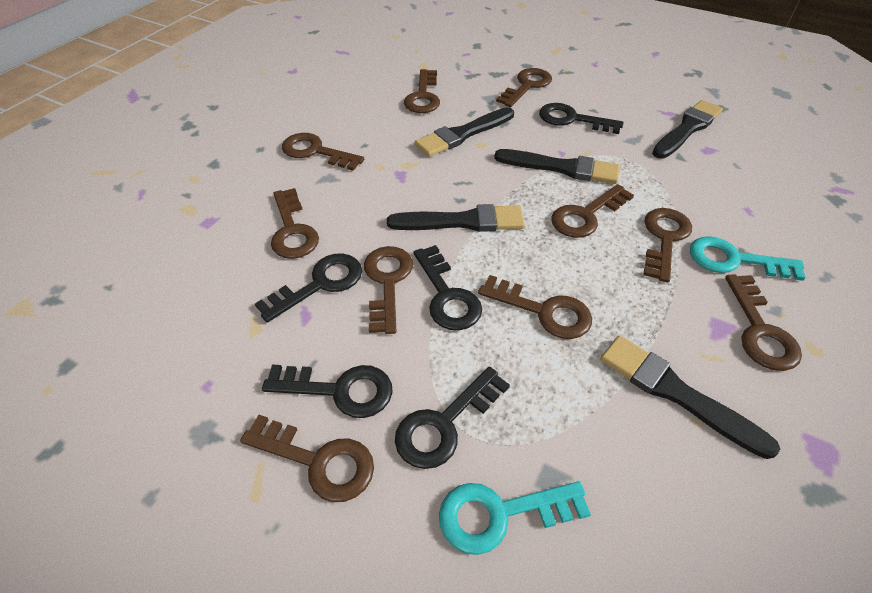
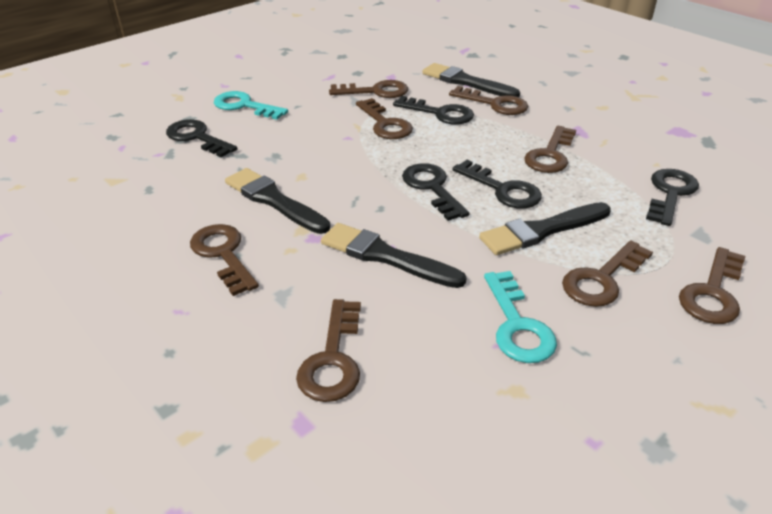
black brush: [387,204,525,232] [415,107,514,157] [494,149,620,184] [600,336,780,459] [652,100,723,159] = 5 -> [225,168,330,234] [321,223,467,288] [422,63,520,97] [479,202,611,255] = 4
brown key: [240,415,374,502] [271,188,319,259] [282,133,364,171] [364,246,413,334] [404,69,440,113] [478,275,592,339] [496,68,552,107] [552,184,634,238] [644,208,692,282] [725,274,802,371] = 10 -> [190,224,259,296] [296,299,361,402] [329,80,408,98] [356,98,413,139] [449,86,528,115] [524,126,576,173] [562,240,653,307] [679,247,745,324] = 8

